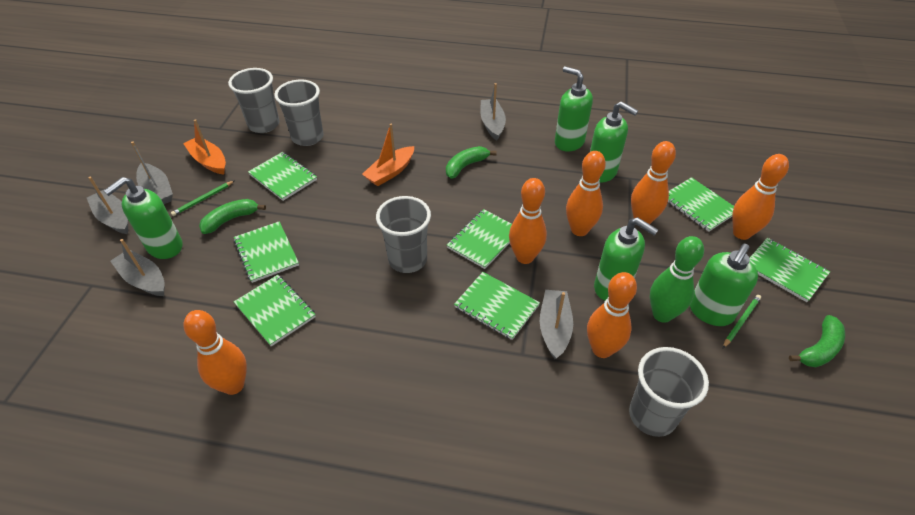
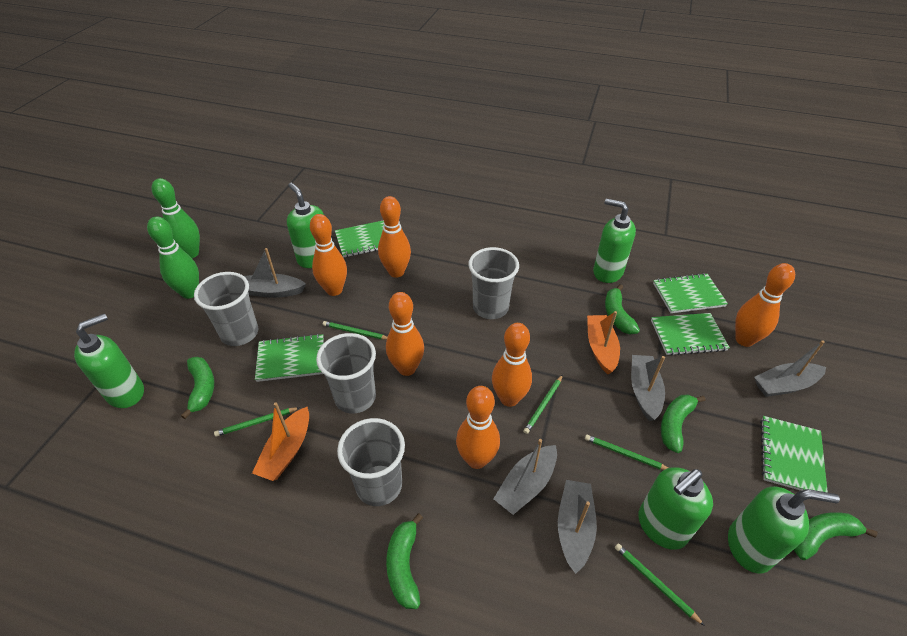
green banana: [199,199,266,234] [446,146,497,179] [789,315,845,367] = 3 -> [181,357,214,419] [386,513,423,609] [605,284,640,334] [661,395,705,453] [794,512,878,560] = 5
green bowling pin: [650,236,704,323] = 1 -> [147,216,199,299] [151,178,200,258] = 2
green notebook: [234,221,299,283] [234,275,316,347] [248,152,317,201] [447,209,512,269] [454,272,540,340] [668,177,734,232] [750,238,830,302] = 7 -> [255,334,324,382] [335,220,384,258] [651,313,730,356] [653,273,728,313] [760,416,828,493] = 5
green pencil: [171,181,234,216] [723,295,761,348] = 2 -> [214,407,300,437] [323,321,388,340] [523,375,563,434] [585,435,668,470] [615,543,705,626] = 5

